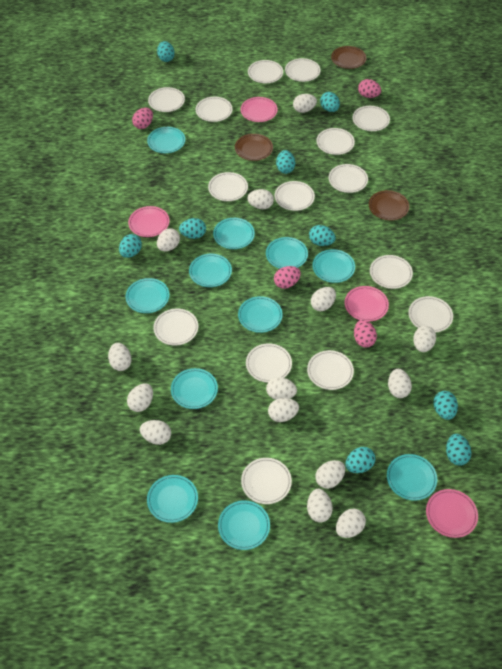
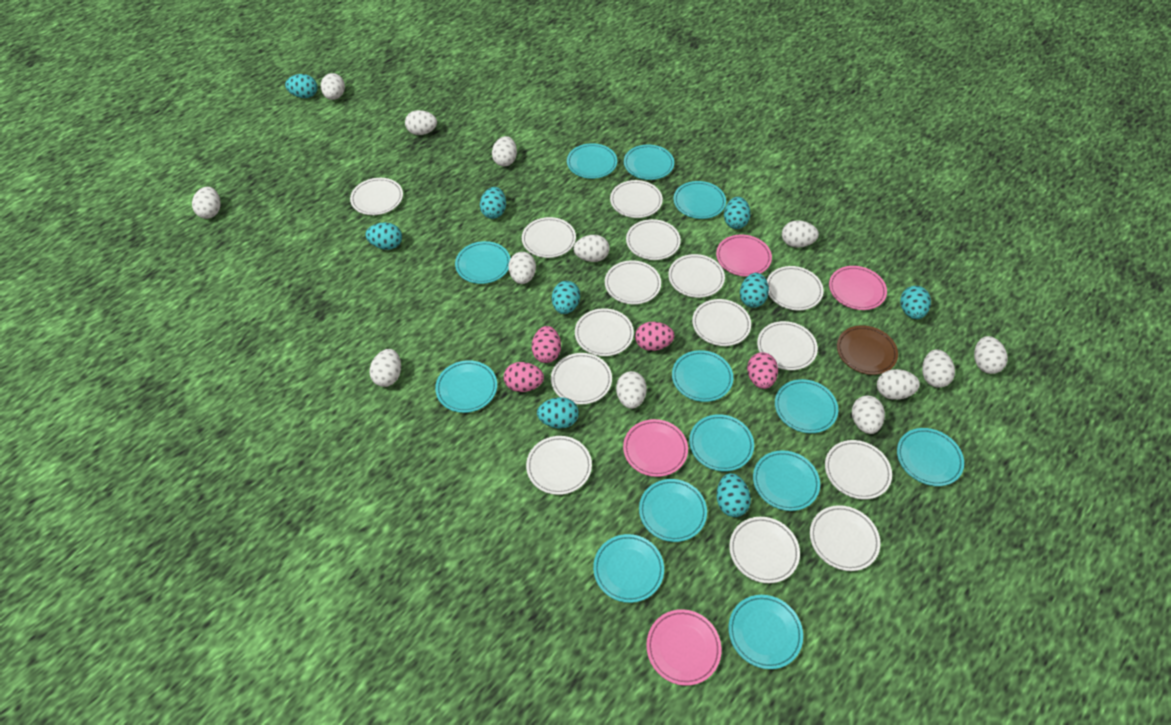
brown plate: [235,134,273,161] [331,46,366,69] [369,190,409,221] = 3 -> [837,325,898,375] = 1
turquoise plate: [126,278,169,313] [147,127,185,153] [147,475,198,523] [171,368,218,409] [189,254,232,287] [213,218,255,249] [218,500,270,550] [238,296,283,333] [266,237,308,269] [312,249,355,283] [387,454,437,501] = 11 -> [435,360,497,413] [455,241,511,284] [567,143,617,179] [593,534,664,603] [624,145,674,180] [639,479,707,542] [672,350,733,402] [674,181,726,219] [689,414,754,472] [729,595,803,669] [753,450,820,511] [775,379,838,433] [897,428,964,486] = 13
white egg: [108,343,132,371] [127,383,153,412] [140,420,171,445] [157,228,180,251] [247,189,274,209] [266,377,297,400] [268,398,299,422] [293,94,317,113] [307,489,333,522] [311,287,336,311] [315,460,345,489] [336,509,366,538] [388,369,412,398] [413,326,436,352] = 14 -> [192,187,221,219] [321,73,345,100] [370,349,401,387] [405,110,437,135] [492,136,517,167] [508,252,536,284] [573,235,609,262] [616,371,647,409] [782,220,819,248] [852,396,885,434] [877,369,920,400] [922,349,955,388] [974,336,1008,374] = 13

